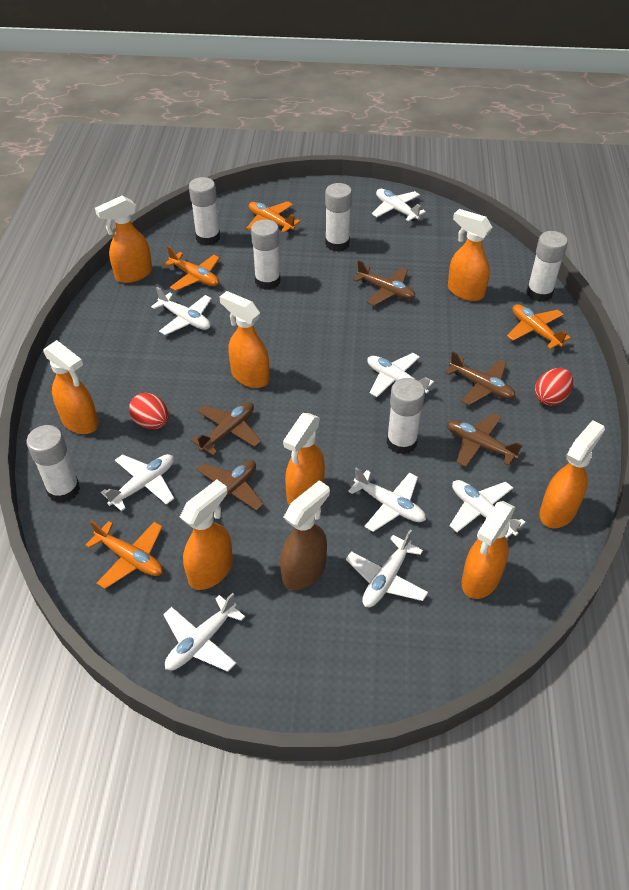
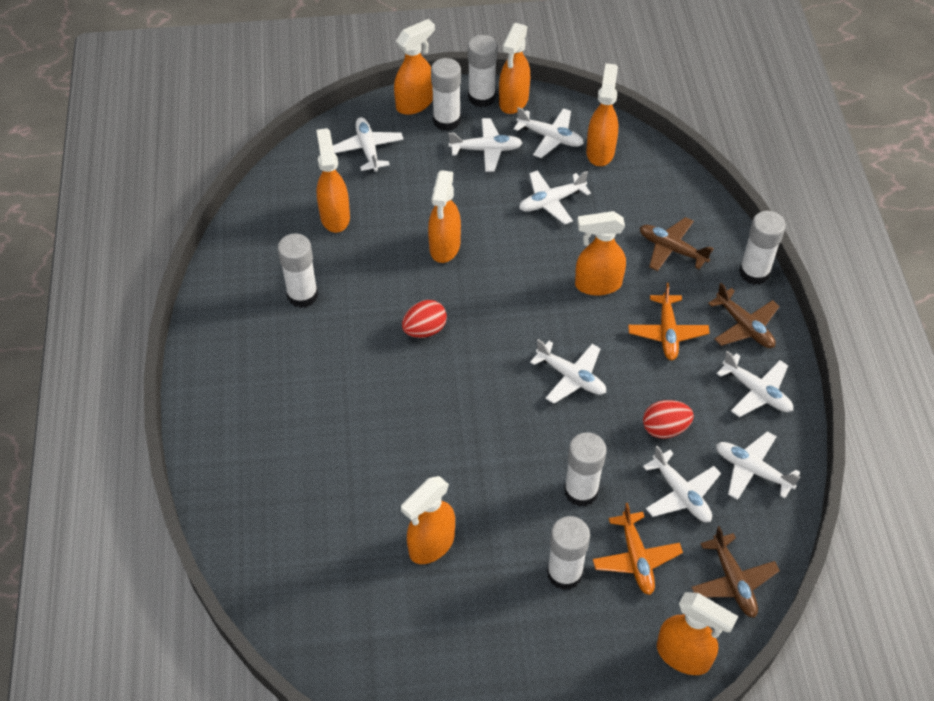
brown plane: [191,402,261,456] [196,460,263,519] [353,260,416,306] [445,352,516,405] [447,413,523,467] = 5 -> [640,217,714,271] [691,526,780,618] [708,283,780,348] = 3
brown spray bottle: [280,480,330,590] = 1 -> none = 0
orange plane: [85,520,163,589] [162,246,220,291] [246,201,301,233] [507,304,571,349] = 4 -> [593,503,683,595] [628,283,710,360] = 2

